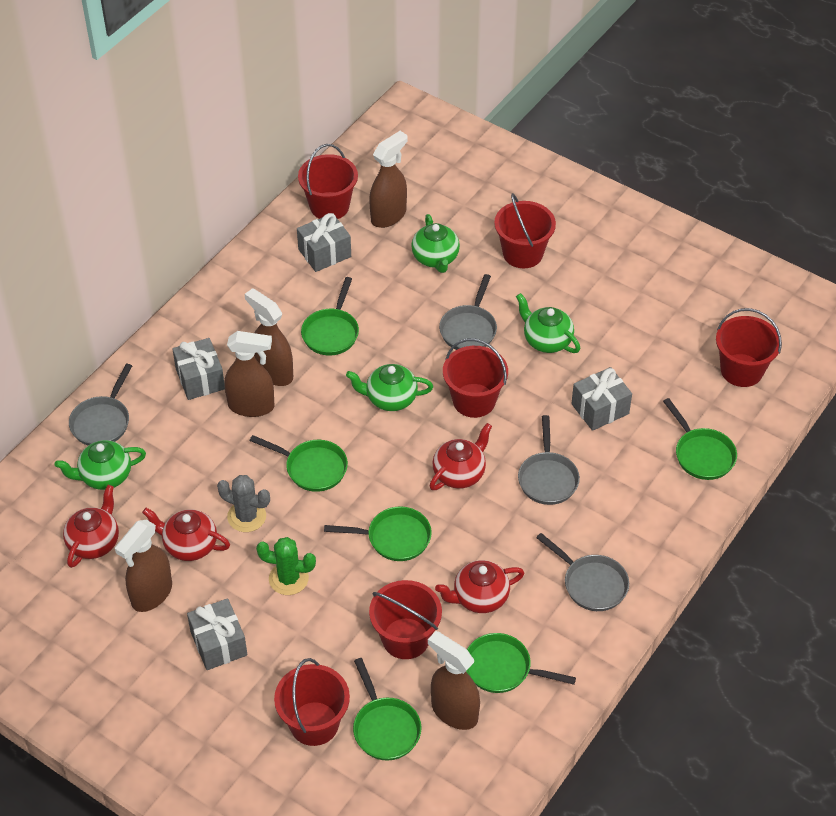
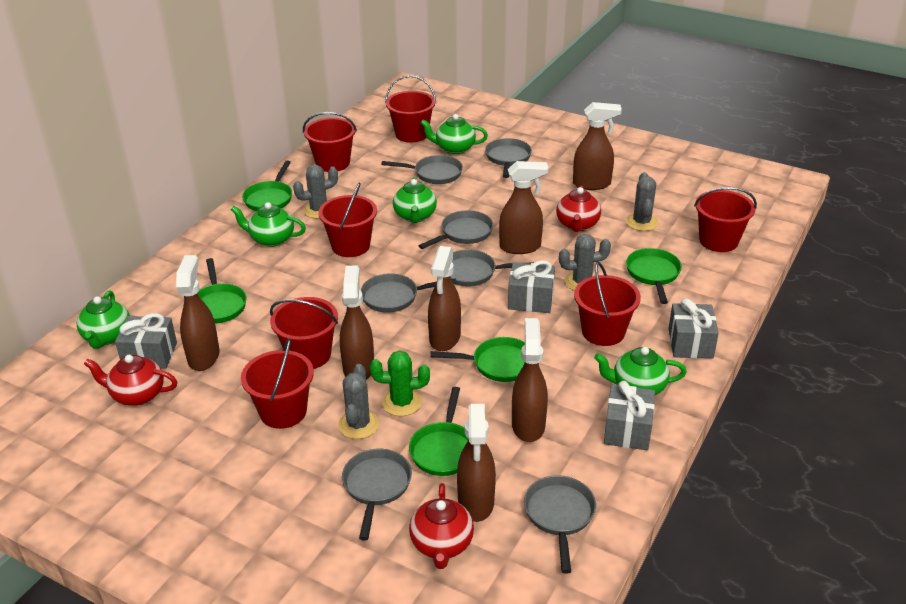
brown spray bottle: [115,520,172,612] [225,331,275,417] [244,288,293,386] [369,131,408,228] [428,631,480,730] = 5 -> [176,255,220,371] [340,266,374,380] [428,246,461,351] [457,404,496,522] [499,161,548,254] [512,318,548,442] [573,102,622,190] = 7
green pan: [250,435,348,492] [301,277,359,355] [324,507,432,561] [353,658,421,760] [466,633,576,693] [663,398,737,480] = 6 -> [197,258,247,323] [242,160,292,211] [409,387,468,476] [430,337,525,382] [626,248,682,304] = 5
green teapot: [54,440,146,490] [346,364,433,411] [411,214,460,273] [516,293,580,353] = 4 -> [77,290,130,349] [231,202,306,247] [393,177,437,223] [420,114,488,154] [594,347,687,395] = 5
grey cactus: [217,475,270,532] = 1 -> [293,165,338,219] [338,364,379,439] [559,234,611,291] [626,172,658,231] = 4
grey pan: [69,364,132,445] [439,274,497,350] [518,415,580,505] [536,533,629,611] = 4 -> [342,449,412,540] [361,273,457,313] [381,155,463,184] [419,210,493,249] [450,249,534,287] [485,138,532,178] [524,475,596,574] = 7
red bucket: [274,658,350,746] [298,144,358,219] [369,580,442,659] [443,338,508,418] [494,193,556,268] [716,308,782,387] = 6 -> [241,338,314,429] [270,297,338,369] [303,112,357,172] [318,182,377,257] [385,75,436,143] [574,262,641,346] [694,187,757,252] = 7
red teapot: [63,485,119,568] [142,508,230,561] [430,423,492,490] [435,560,524,613] = 4 -> [84,355,177,406] [409,483,474,569] [556,186,601,232] = 3

